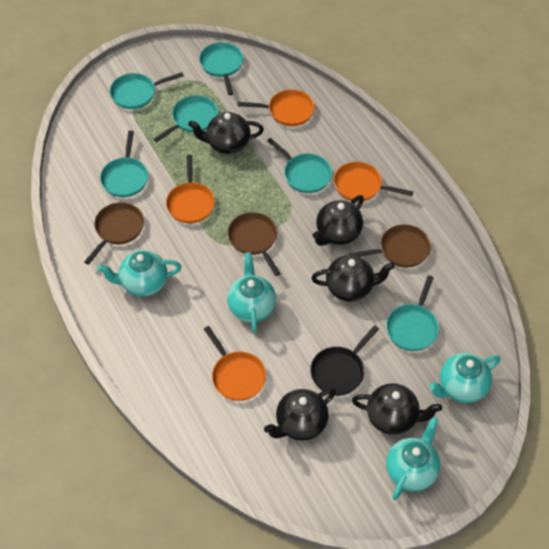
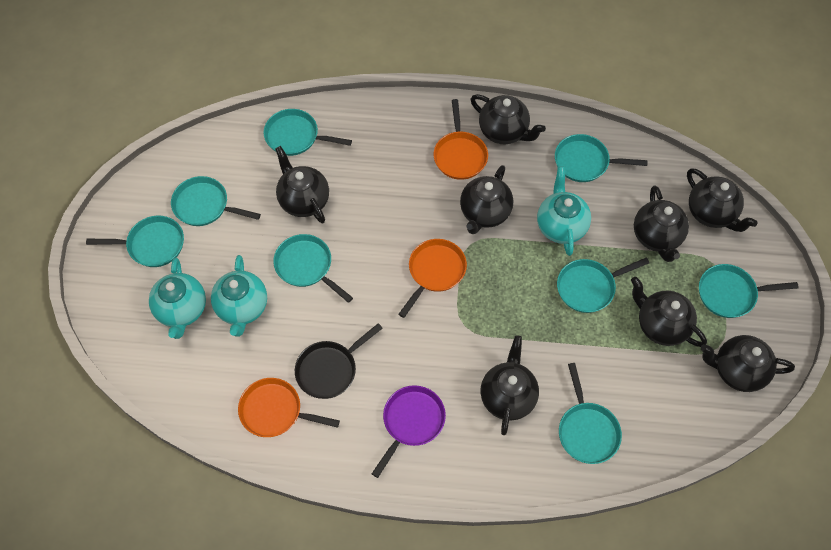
black teapot: [188,112,264,154] [264,388,336,441] [311,255,395,302] [312,195,364,246] [352,383,442,435] = 5 -> [275,146,329,223] [460,165,513,234] [471,94,546,144] [480,335,539,435] [631,277,707,347] [634,186,689,262] [687,168,757,232] [701,335,795,392] = 8
brown pan: [84,202,144,265] [228,212,281,276] [349,225,431,267] = 3 -> none = 0
orange pan: [166,155,215,223] [204,326,266,401] [238,89,315,126] [334,162,413,202] = 4 -> [238,378,340,437] [399,239,467,318] [434,99,488,180] = 3
purple pan: none = 0 -> [372,385,446,478] = 1
turquoise pan: [100,131,148,197] [110,72,184,109] [153,95,218,142] [199,42,244,95] [267,138,332,193] [386,275,439,351] = 6 -> [86,216,184,267] [171,176,261,226] [264,109,352,156] [273,234,353,303] [555,134,648,182] [557,258,649,313] [559,363,622,464] [699,264,799,318] = 8
turquoise teapot: [98,250,182,297] [227,252,276,333] [386,417,440,500] [429,353,501,403] = 4 -> [149,257,206,339] [211,255,267,337] [537,167,591,256] = 3

